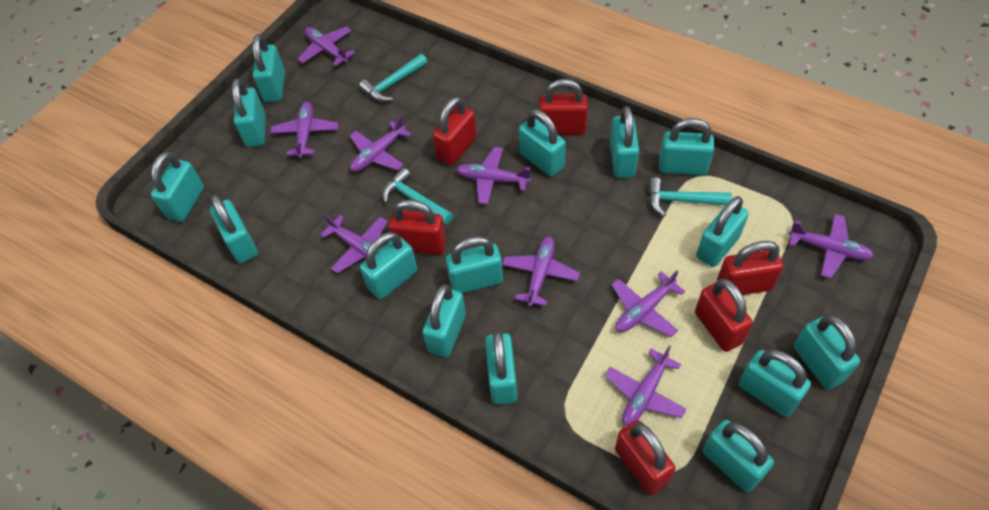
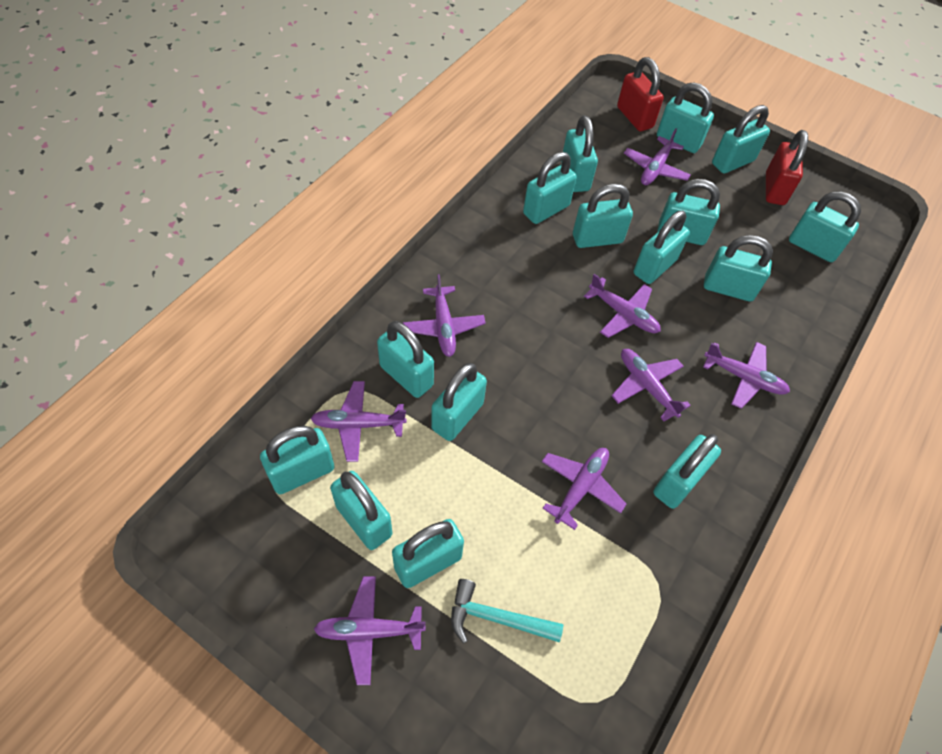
purple plane: [270,102,338,158] [298,26,355,66] [320,214,387,273] [350,116,412,172] [456,147,531,205] [502,237,580,307] [605,346,687,426] [612,270,685,337] [788,214,874,279] = 9 -> [310,381,407,462] [314,576,425,685] [403,274,486,357] [542,448,626,530] [584,274,661,338] [612,349,691,421] [624,128,691,185] [703,342,790,409] = 8
red padlock: [389,200,446,255] [433,96,477,166] [539,79,588,135] [615,420,676,495] [695,279,753,352] [717,241,783,295] = 6 -> [617,57,664,131] [766,130,808,205] = 2
turquoise hammer: [359,54,427,102] [382,168,453,225] [649,177,732,216] = 3 -> [451,579,563,643] = 1

